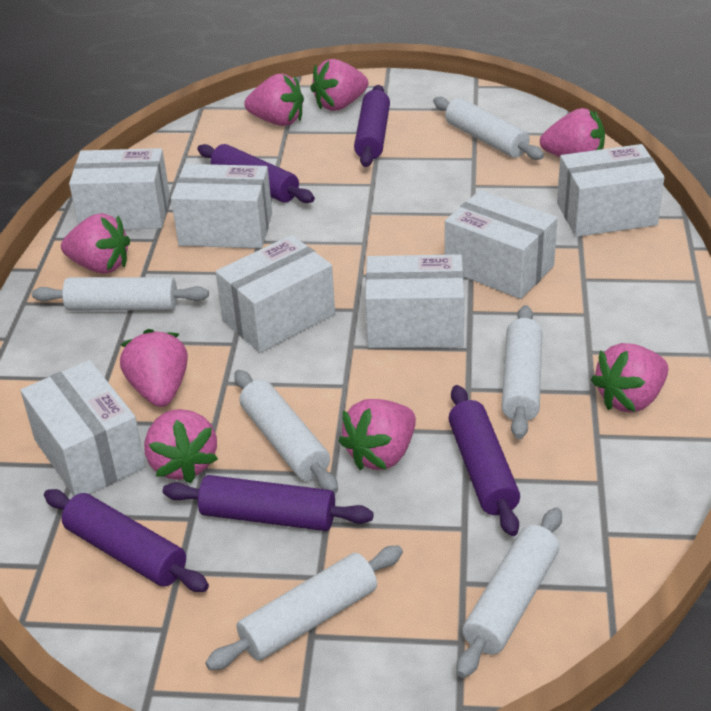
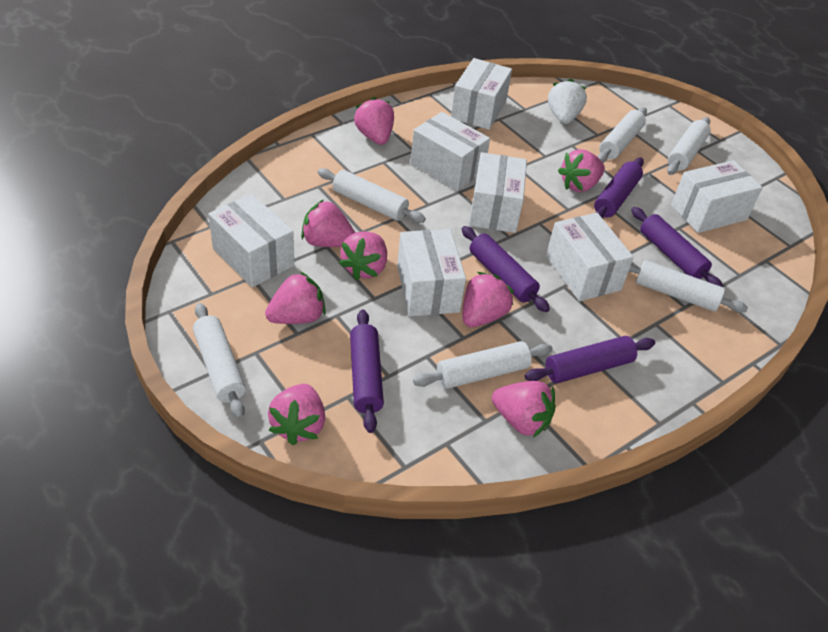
white strawberry: none = 0 -> [548,79,587,124] = 1

